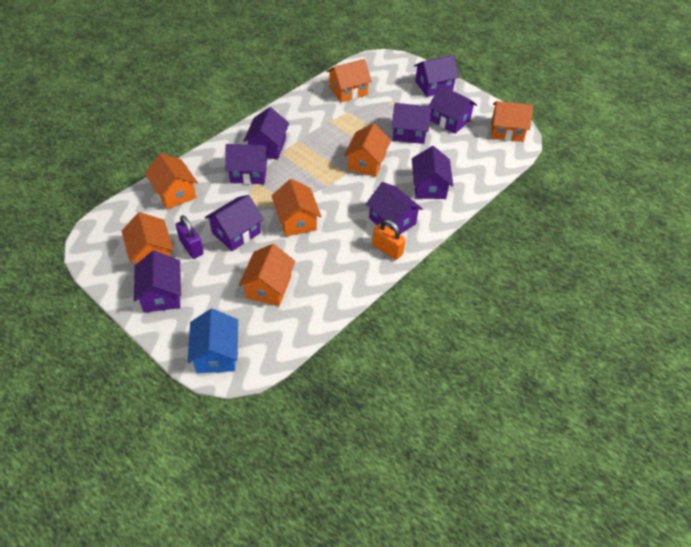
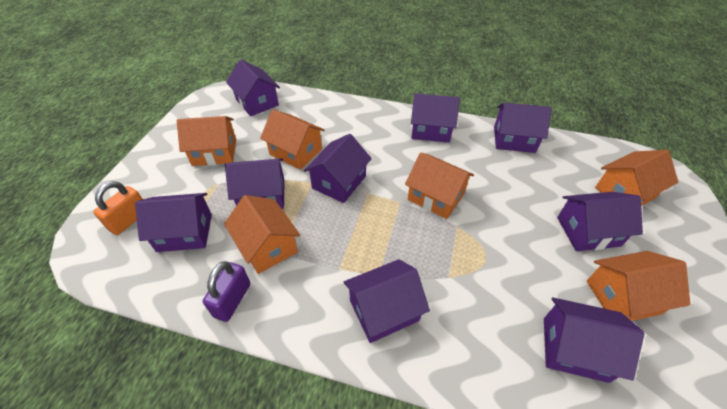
blue house: [187,309,238,373] = 1 -> none = 0
orange house: [122,212,174,265] [145,153,198,210] [239,244,295,306] [272,179,321,236] [326,59,372,102] [344,123,391,177] [491,101,533,142] = 7 -> [177,116,236,166] [224,195,300,274] [260,110,325,170] [405,152,474,219] [587,251,690,321] [595,150,678,206] = 6

